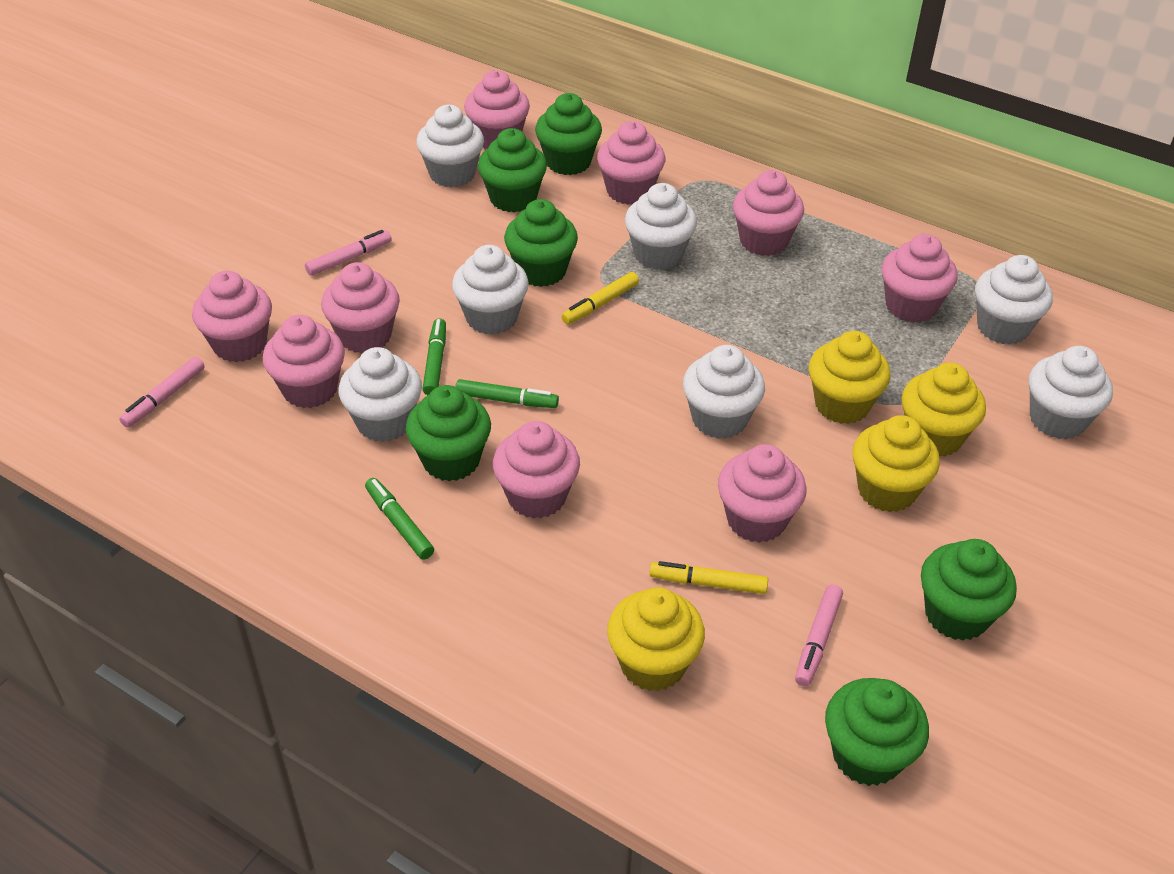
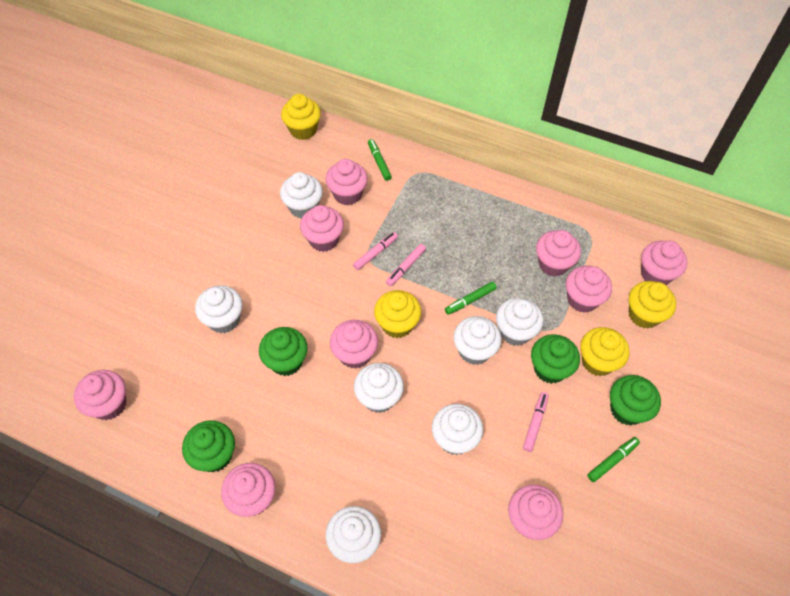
green cupcake: [405,385,491,481] [478,128,547,212] [504,199,578,287] [535,93,602,175] [825,678,929,786] [921,539,1017,641] = 6 -> [182,420,235,472] [259,327,308,376] [531,334,580,384] [610,375,661,426] = 4
yellow marker: [561,272,639,324] [649,561,768,594] = 2 -> none = 0

